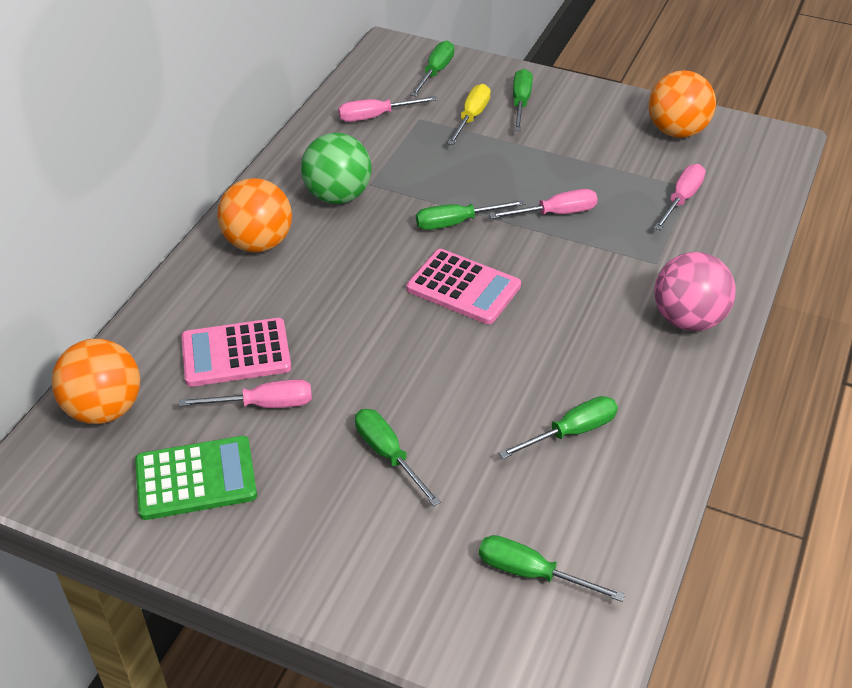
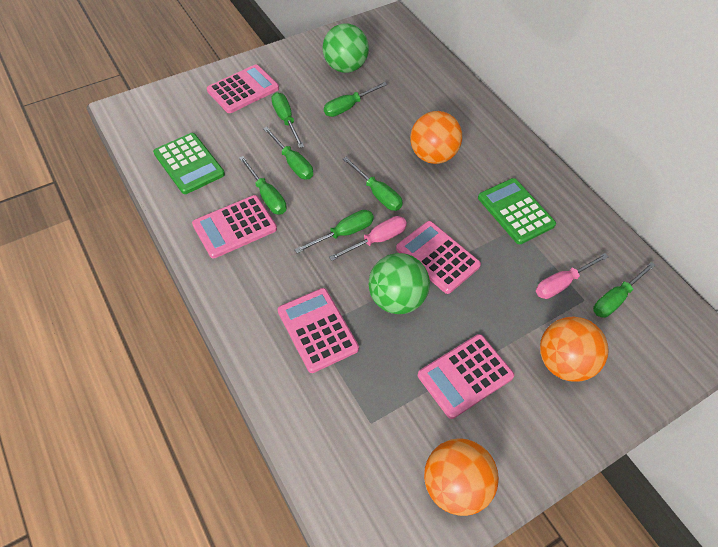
green ball: [301,133,372,204] = 1 -> [323,23,369,73] [369,253,430,314] = 2
green calculator: [135,436,257,520] = 1 -> [153,133,225,194] [478,178,556,244] = 2
green screwdriver: [355,409,441,506] [410,41,454,97] [416,200,525,230] [479,535,625,602] [499,396,618,459] [513,69,533,131] = 6 -> [239,156,286,215] [263,127,313,180] [271,92,304,148] [294,210,374,253] [324,82,388,117] [343,157,403,211] [593,262,656,318] = 7
pink ball: [654,252,736,331] = 1 -> none = 0
pink calculator: [181,318,291,387] [407,249,521,324] = 2 -> [192,195,277,258] [207,64,279,113] [278,288,359,373] [396,221,481,294] [418,334,514,419] = 5
pink screwdriver: [179,379,312,408] [338,96,438,122] [489,189,598,219] [654,164,706,230] = 4 -> [329,216,407,261] [536,253,609,299] = 2
yellow screwdriver: [447,84,491,145] = 1 -> none = 0

